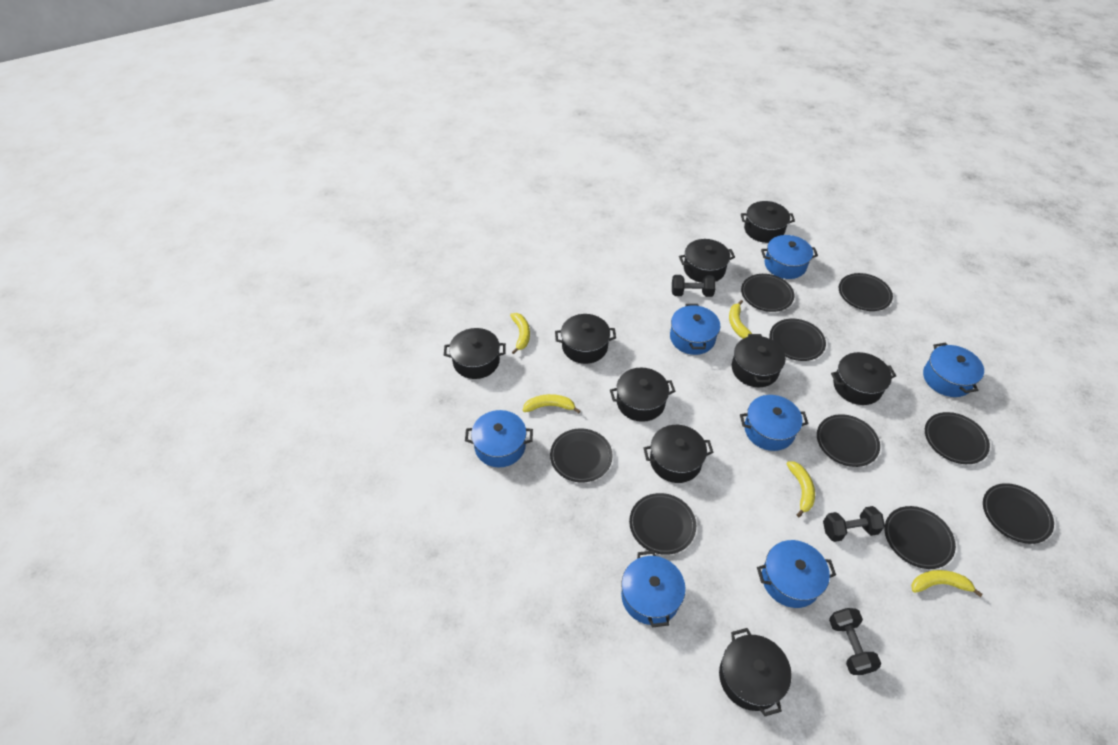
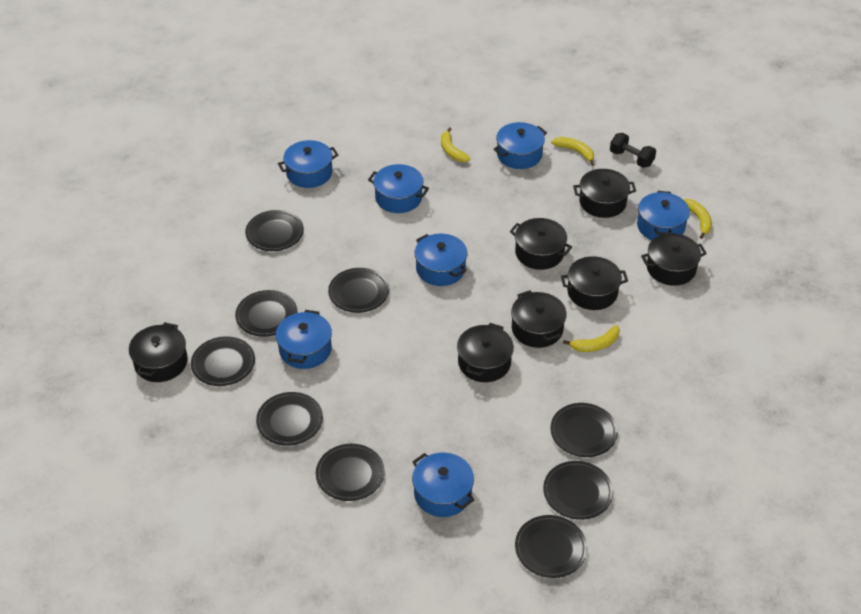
black dumbbell: [672,275,716,297] [823,506,885,542] [829,608,881,675] = 3 -> [610,133,656,168] = 1
black pot: [444,328,506,379] [555,314,616,364] [610,367,675,422] [643,425,714,483] [679,239,735,283] [719,628,792,716] [732,334,786,387] [741,201,795,243] [831,352,896,405] = 9 -> [129,322,188,382] [457,323,514,382] [510,218,572,270] [511,290,567,348] [561,256,628,310] [573,169,636,218] [641,233,707,286] = 7
yellow banana: [510,313,530,354] [523,394,580,413] [729,300,752,339] [786,461,815,517] [911,570,983,597] = 5 -> [441,127,470,162] [551,137,594,166] [563,325,620,352] [684,199,712,239] = 4

